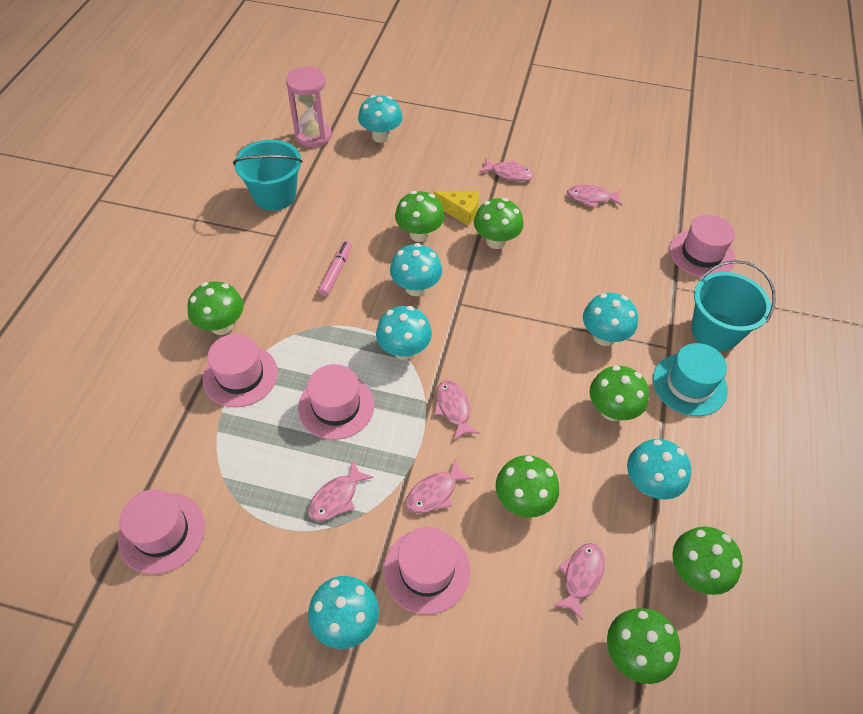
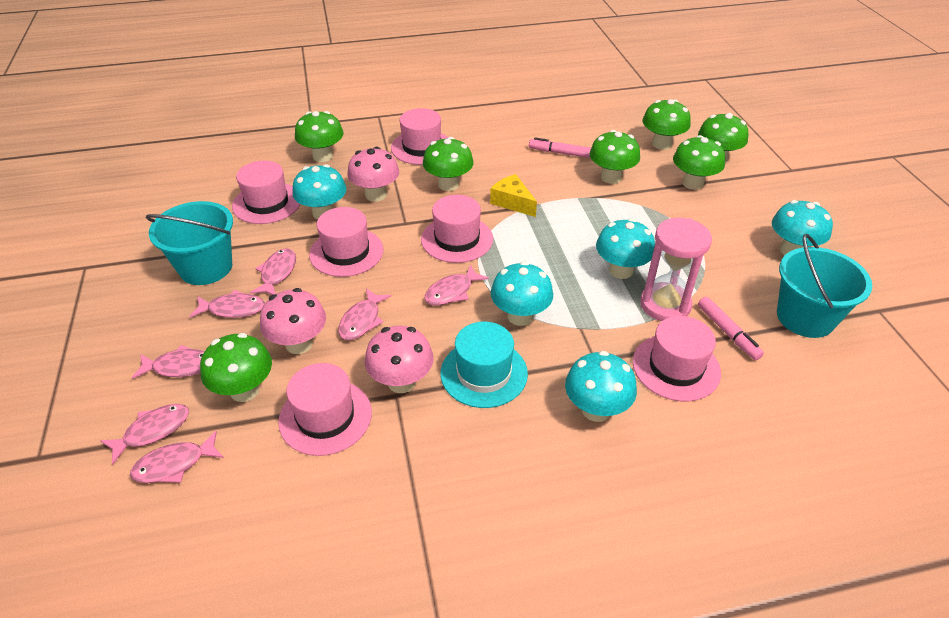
pink fish: [308,460,374,521] [406,458,474,514] [434,380,480,441] [479,158,534,182] [553,543,605,621] [567,185,622,208] = 6 -> [100,404,189,464] [130,431,224,483] [132,345,205,379] [190,290,265,318] [250,248,296,295] [338,288,391,340] [425,264,489,306] = 7
pink hat: [118,489,205,574] [203,334,278,408] [298,364,374,440] [384,527,470,615] [669,215,735,278] = 5 -> [232,161,301,224] [278,363,372,456] [309,207,383,277] [391,108,448,165] [421,195,493,263] [633,316,721,401] = 6
pink marker: [318,241,352,296] = 1 -> [529,137,591,158] [698,297,764,360] = 2
pink mushroom: none = 0 -> [260,288,326,354] [347,146,399,202] [365,326,434,393] = 3
turquoise mushroom: [308,576,379,649] [358,95,403,143] [376,306,432,360] [390,243,442,296] [583,293,638,346] [627,439,691,500] = 6 -> [292,164,347,220] [491,261,553,326] [565,351,637,422] [596,218,655,279] [772,200,833,255] = 5

